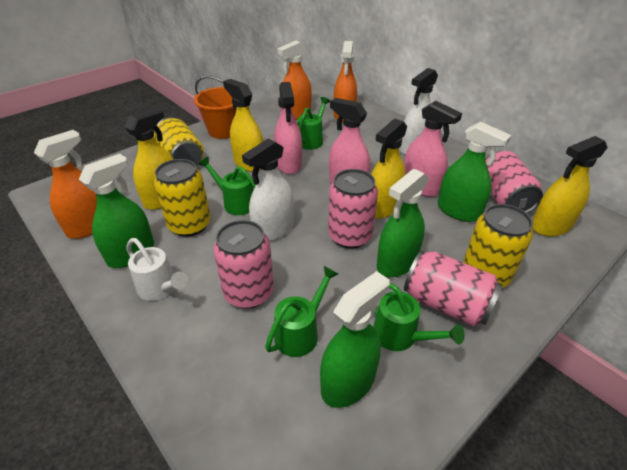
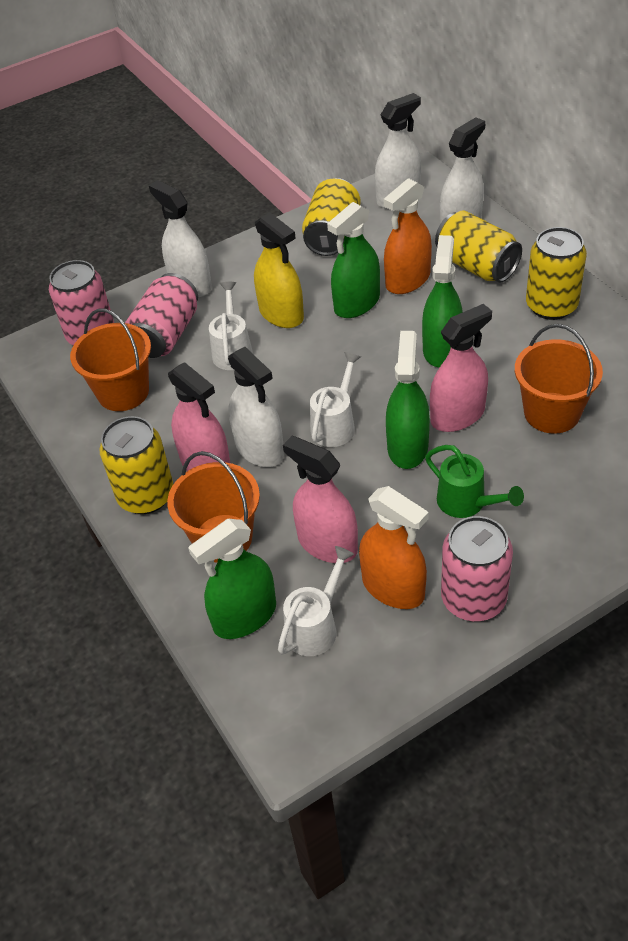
green watering can: [198,157,256,215] [265,266,338,357] [297,97,330,150] [373,284,465,351] = 4 -> [425,445,524,518] = 1
orange bucket: [194,76,236,139] = 1 -> [70,309,151,411] [167,451,260,563] [515,324,603,434] = 3
orange spray bottle: [34,130,97,239] [278,41,312,120] [334,41,357,122] = 3 -> [359,486,429,609] [383,178,432,294] = 2
pink can: [213,220,274,309] [328,169,378,249] [404,251,502,326] [485,151,543,213] = 4 -> [49,260,114,345] [125,273,198,358] [441,516,513,621] = 3
white spray bottle: [242,138,294,241] [400,68,438,155] = 2 -> [149,180,212,297] [228,347,284,467] [375,93,421,209] [440,117,485,224] = 4
white watering can: [126,238,188,301] = 1 -> [209,282,253,370] [278,546,354,656] [310,352,361,447] = 3
yellow can: [154,118,204,166] [154,159,211,237] [463,204,533,288] = 3 -> [99,416,173,514] [302,178,361,256] [435,210,522,283] [526,227,587,320] = 4
yellow spray bottle: [125,107,174,210] [223,79,263,172] [371,119,407,218] [532,136,608,237] = 4 -> [254,212,304,328] = 1

